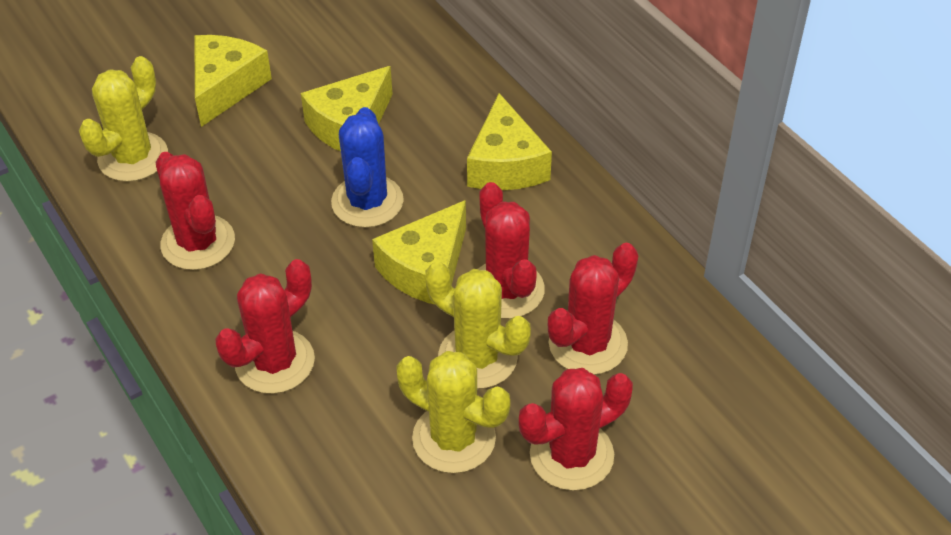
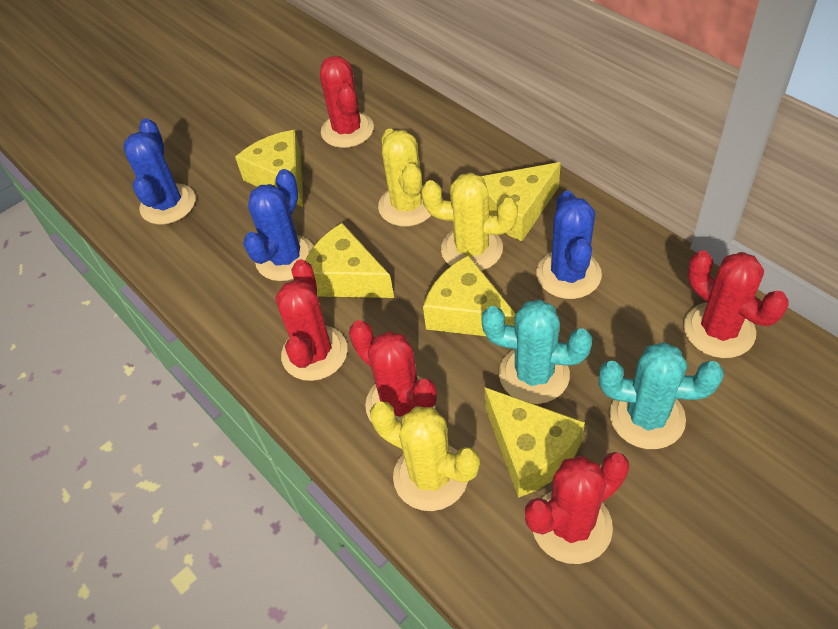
blue cactus: [331,107,404,228] = 1 -> [123,118,195,224] [243,169,314,281] [537,191,602,299] = 3
turquoise cactus: none = 0 -> [481,299,592,404] [599,342,724,449] = 2
yellow cheese: [195,35,272,127] [301,66,393,151] [372,200,466,304] [467,93,552,190] = 4 -> [235,130,303,207] [305,223,394,298] [423,255,516,336] [481,162,561,241] [484,387,585,498] = 5

